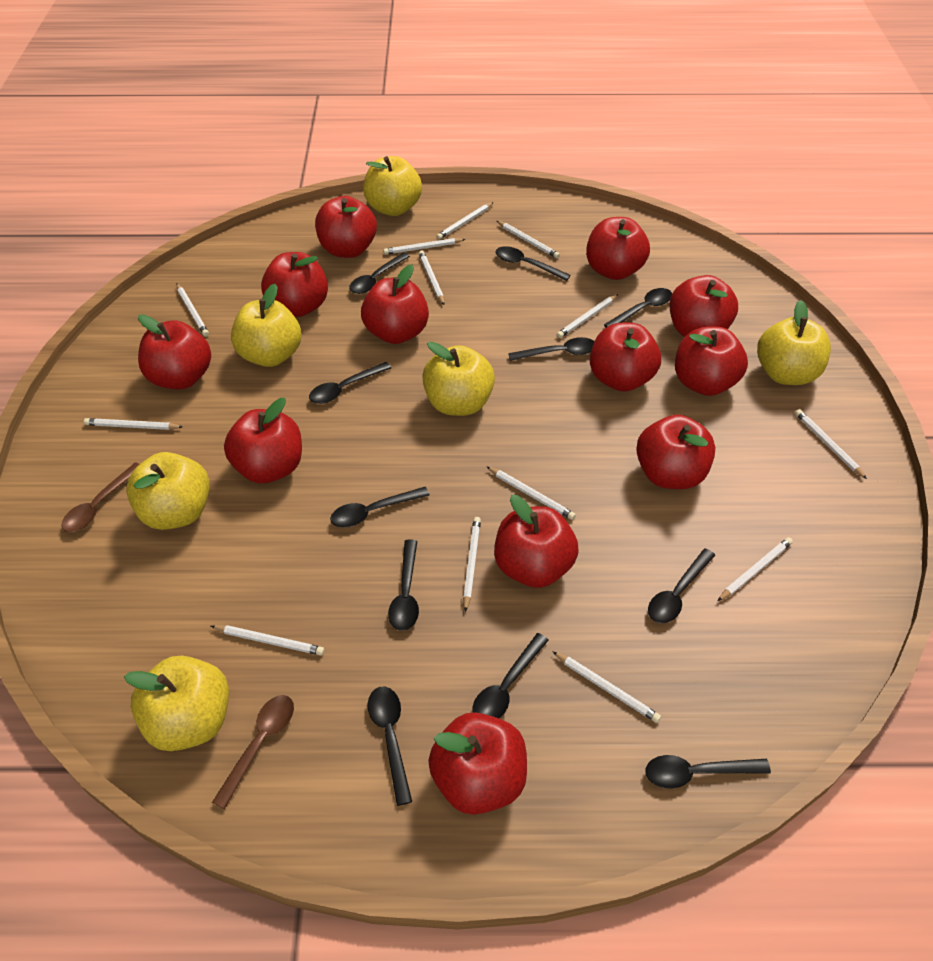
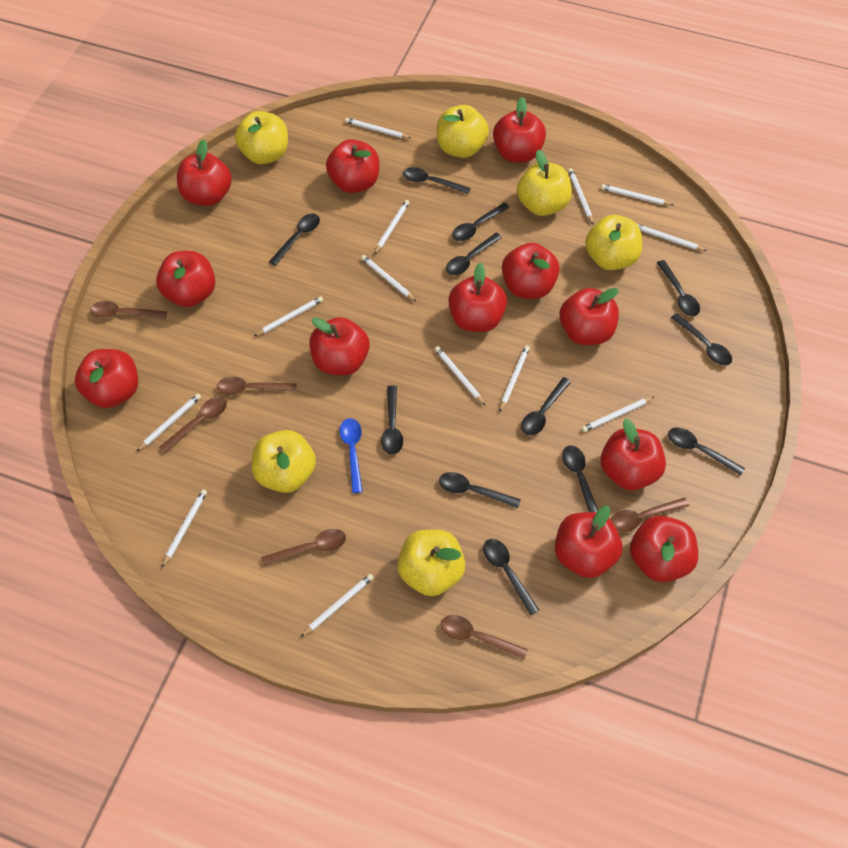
black spoon: [309,362,391,404] [330,487,429,528] [349,252,410,294] [368,687,412,806] [388,540,419,631] [472,633,549,718] [495,246,571,281] [508,337,594,361] [604,288,672,327] [645,755,771,789] [648,548,715,623] = 11 -> [269,214,320,266] [381,385,403,455] [403,167,471,194] [439,472,521,508] [446,233,502,275] [452,203,510,241] [483,539,539,615] [521,377,571,435] [562,445,598,512] [657,260,700,316] [668,427,745,476] [671,313,732,366] = 12
blue spoon: none = 0 -> [340,418,363,493] = 1
brown spoon: [61,462,139,532] [212,695,294,809] = 2 -> [90,301,167,319] [159,397,227,453] [217,377,297,395] [261,529,346,566] [441,615,528,659] [611,497,689,532] = 6

